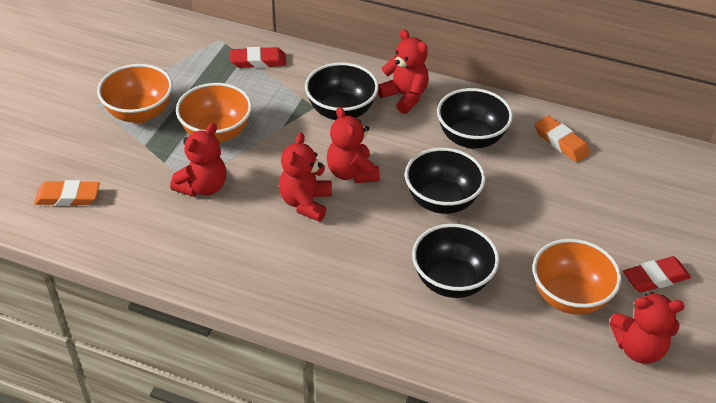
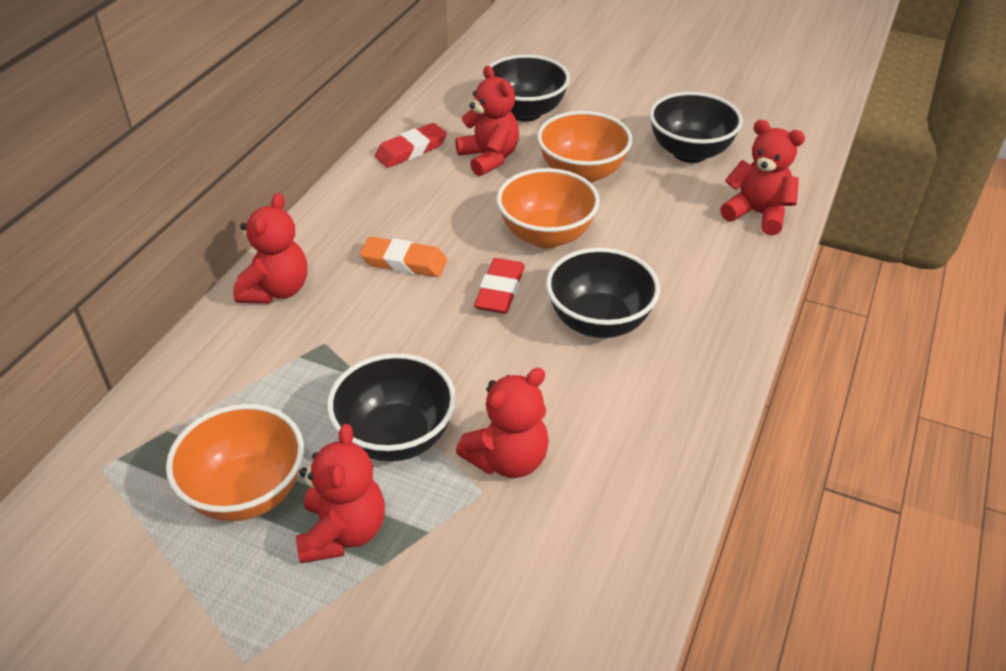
orange eraser: [34,180,100,206] [535,115,590,162] = 2 -> [360,237,447,277] = 1

